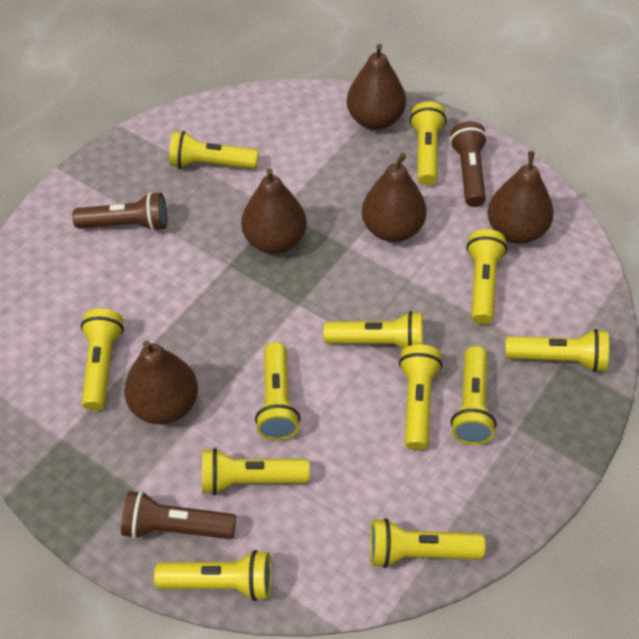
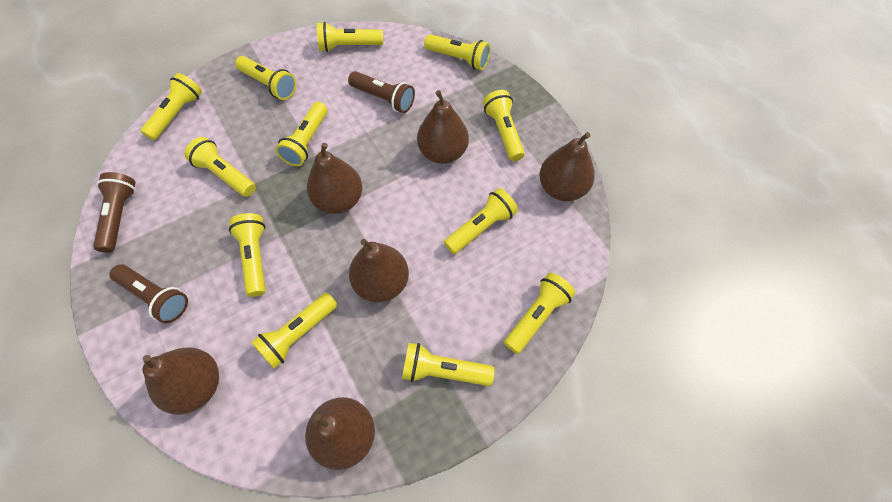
brown pear: [124,341,198,424] [241,168,307,254] [347,44,406,130] [362,153,427,242] [488,151,554,244] = 5 -> [142,347,219,415] [305,397,375,470] [307,143,362,214] [349,239,409,302] [417,90,469,164] [539,132,595,201] = 6

